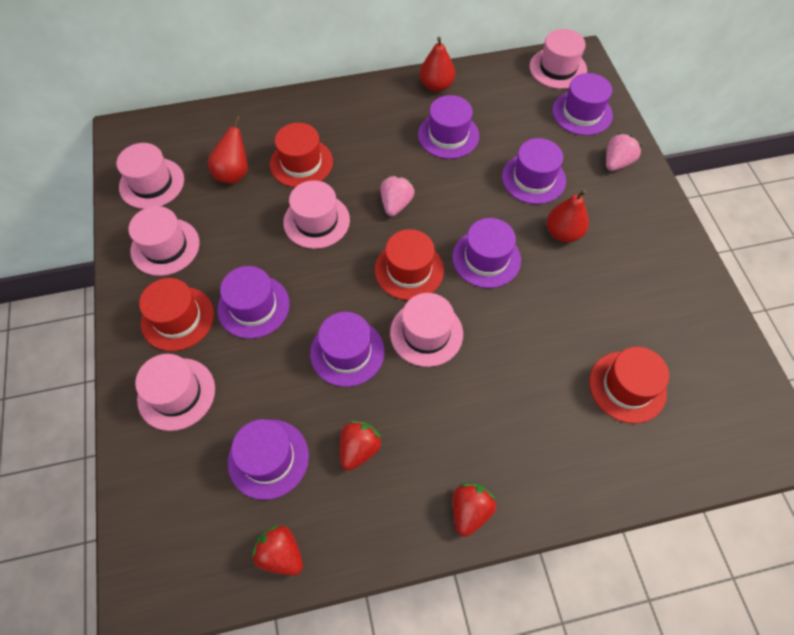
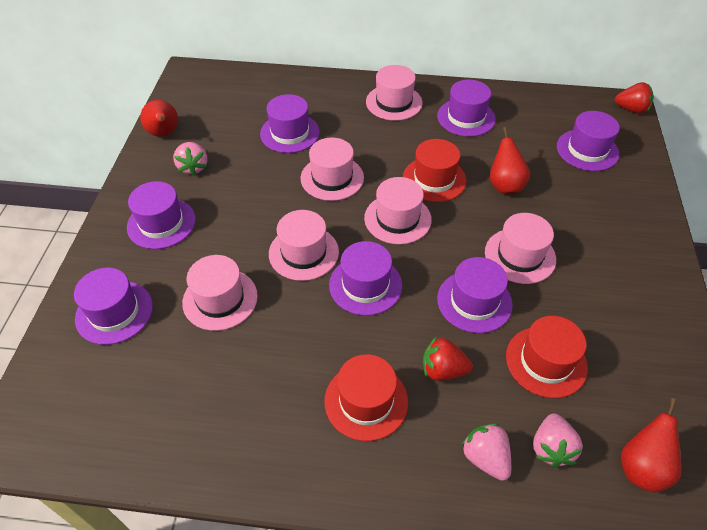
pink strawberry: [380,176,415,216] [606,133,643,171] = 2 -> [173,142,208,176] [461,423,511,481] [533,413,583,468] = 3
red hat: [139,278,214,351] [270,123,333,187] [375,229,444,300] [589,347,669,424] = 4 -> [324,354,408,441] [403,139,467,202] [506,316,588,398] = 3
red strawberry: [252,525,303,576] [340,421,382,471] [453,483,496,537] = 3 -> [423,336,473,381] [614,82,654,114] = 2

